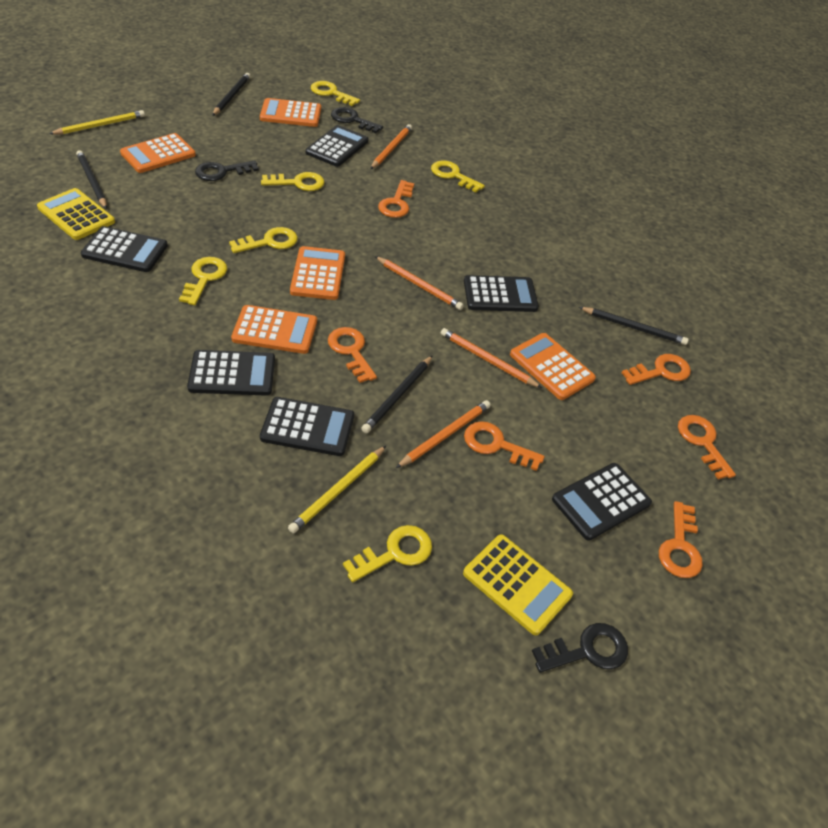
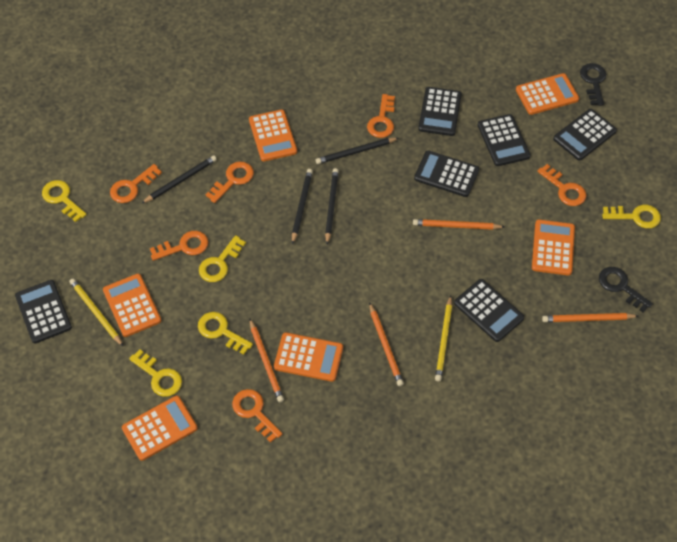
black key: [195,160,259,181] [331,107,383,133] [532,623,628,673] = 3 -> [580,63,606,106] [599,267,653,312] = 2
orange calculator: [120,133,196,173] [231,305,317,354] [260,98,321,127] [290,246,345,300] [510,333,596,400] = 5 -> [103,274,161,337] [122,396,198,461] [249,109,297,161] [274,332,343,382] [516,73,579,115] [532,219,575,276] = 6
yellow calculator: [37,188,115,240] [463,535,573,635] = 2 -> none = 0
yellow key: [179,257,227,305] [229,227,298,253] [261,172,324,191] [311,81,360,106] [343,525,432,582] [431,161,485,193] = 6 -> [42,180,87,222] [129,349,182,397] [198,312,253,355] [199,235,246,282] [602,205,661,228] = 5

